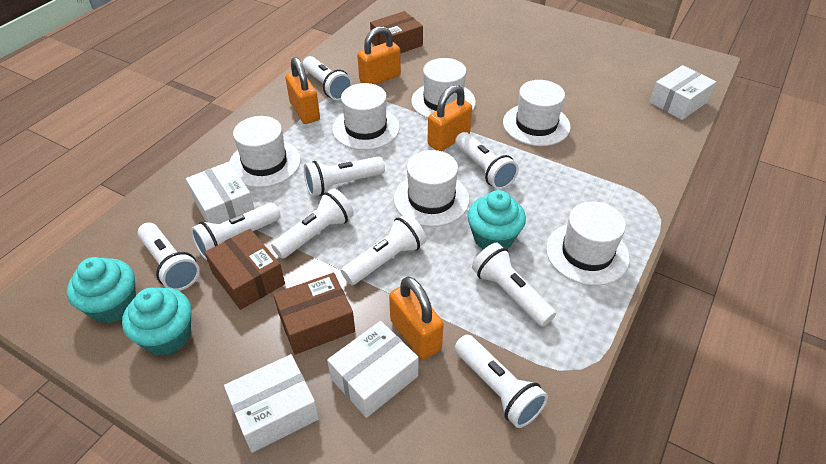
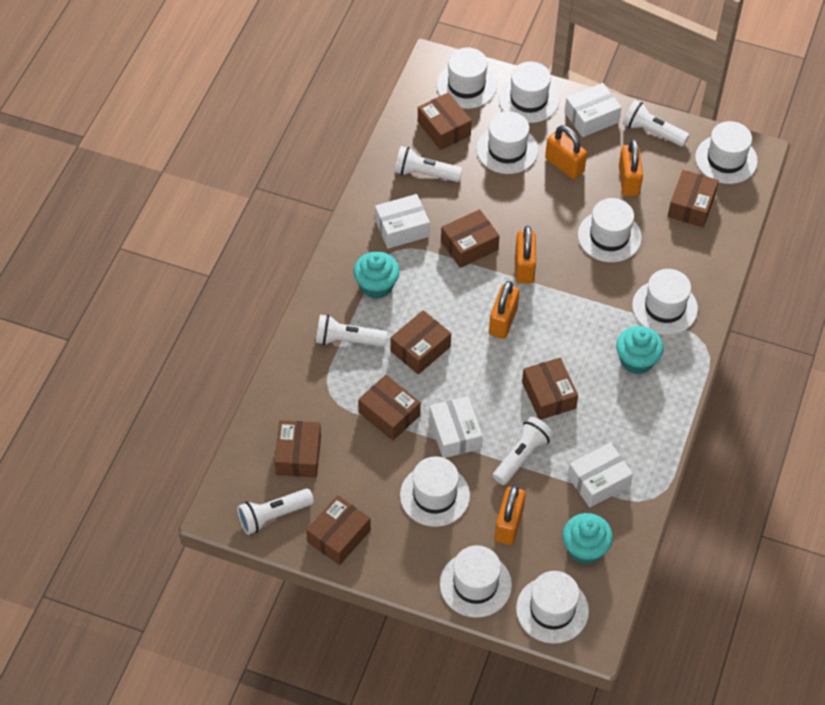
brown box: [205,229,285,310] [273,273,355,355] [370,11,423,54] = 3 -> [275,420,321,477] [306,495,371,565] [358,375,421,440] [390,310,451,374] [418,92,472,150] [441,209,499,268] [522,358,578,420] [668,170,719,227] = 8
orange padlock: [285,57,320,124] [357,26,401,85] [389,276,444,360] [427,85,472,151] = 4 -> [489,281,519,339] [495,485,526,545] [515,226,536,283] [545,125,587,179] [619,139,643,196] = 5
white flashlight: [137,223,200,291] [191,202,281,260] [271,188,354,259] [303,56,353,100] [304,157,385,196] [341,214,426,285] [455,132,519,190] [455,335,548,428] [472,243,556,327] = 9 -> [237,488,314,535] [316,314,388,347] [394,146,463,182] [493,417,553,485] [623,100,689,146] = 5
white hat: [229,116,301,187] [332,83,400,150] [394,150,470,227] [411,58,476,118] [503,80,571,146] [546,201,630,285] = 6 -> [400,456,470,527] [437,48,497,109] [440,545,512,618] [476,111,538,174] [499,62,559,123] [516,571,589,643] [578,198,642,262] [632,269,698,335] [695,121,758,184] = 9

